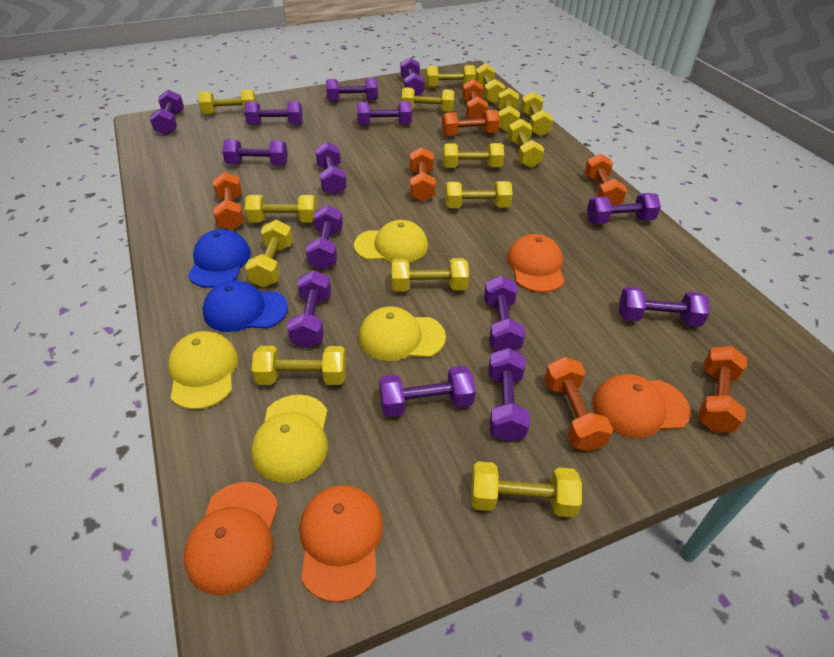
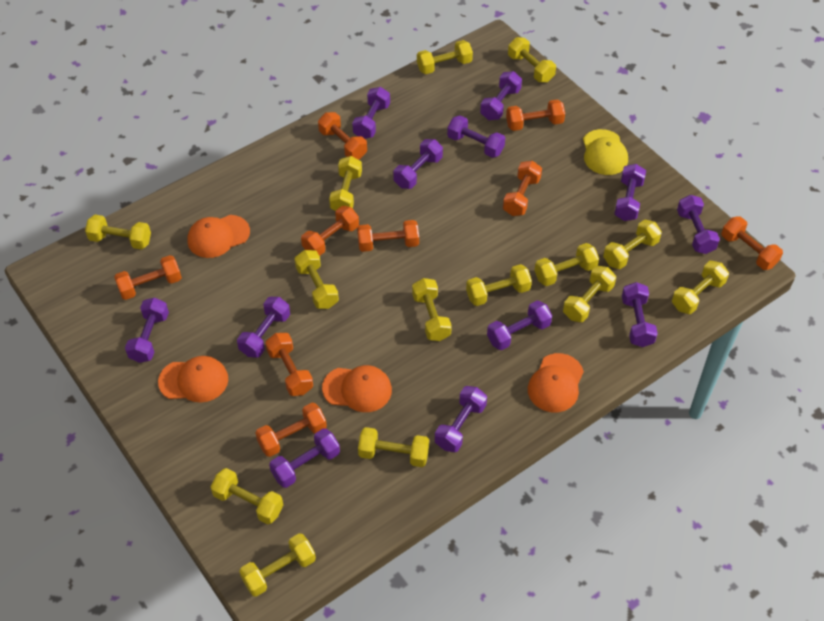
blue cap: [188,229,251,288] [203,280,288,332] = 2 -> none = 0
orange dumbbell: [213,172,244,230] [410,147,436,202] [442,110,500,136] [462,79,488,119] [544,357,613,452] [585,153,627,205] [698,346,747,433] = 7 -> [114,255,182,300] [255,403,327,457] [265,333,313,396] [301,206,359,256] [318,112,367,159] [357,220,419,252] [503,161,542,216] [506,99,565,131] [721,216,783,270] = 9
purple dumbbell: [150,90,184,136] [222,140,288,165] [244,101,303,125] [287,270,331,348] [306,205,343,270] [315,142,347,195] [326,78,378,101] [357,101,412,125] [379,366,476,417] [401,57,424,96] [484,276,525,351] [489,348,530,442] [587,193,661,224] [619,287,710,327] = 14 -> [125,297,169,363] [237,297,290,358] [269,428,340,488] [352,87,390,139] [393,139,443,189] [435,386,487,452] [447,115,505,158] [480,71,522,120] [487,300,552,350] [614,164,646,221] [622,282,658,347] [677,195,720,254] = 12
yellow cap: [168,331,238,410] [251,395,328,483] [354,220,428,263] [359,306,446,361] = 4 -> [583,129,628,175] = 1

